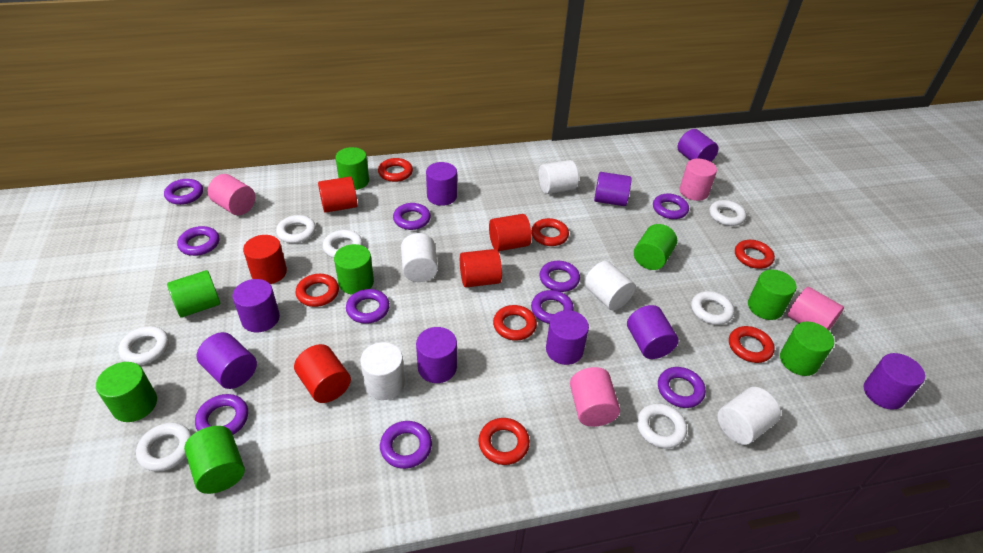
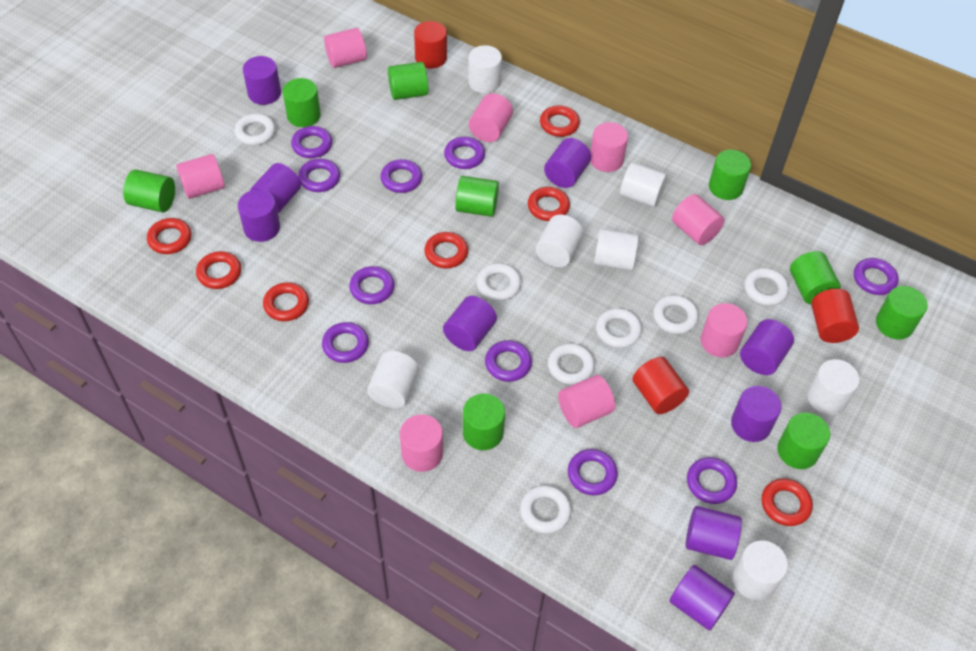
green cylinder: [96,362,157,422] [167,270,221,318] [184,426,245,494] [334,244,374,295] [336,147,369,190] [634,224,677,270] [748,269,797,320] [780,322,834,376] = 8 -> [123,169,175,212] [283,78,321,127] [388,62,428,100] [455,176,499,217] [463,393,505,450] [709,150,751,200] [777,412,830,469] [790,251,841,304] [876,286,928,339] = 9
pink cylinder: [208,174,255,215] [570,367,620,427] [679,159,717,201] [787,287,844,330] = 4 -> [176,154,225,199] [324,28,367,68] [400,414,443,472] [469,93,513,142] [558,375,615,428] [590,122,628,172] [672,194,725,245] [701,303,748,358] = 8
red cylinder: [243,235,287,284] [294,344,351,403] [318,177,357,213] [460,249,502,288] [489,214,532,251] = 5 -> [414,21,447,69] [632,357,689,414] [811,289,859,343] = 3
white cylinder: [360,342,405,400] [401,233,438,282] [539,160,579,194] [584,261,635,310] [717,387,781,445] = 5 -> [367,351,419,408] [468,45,502,93] [536,215,583,267] [594,228,639,271] [620,162,667,207] [733,541,788,600] [807,359,860,415] = 7

